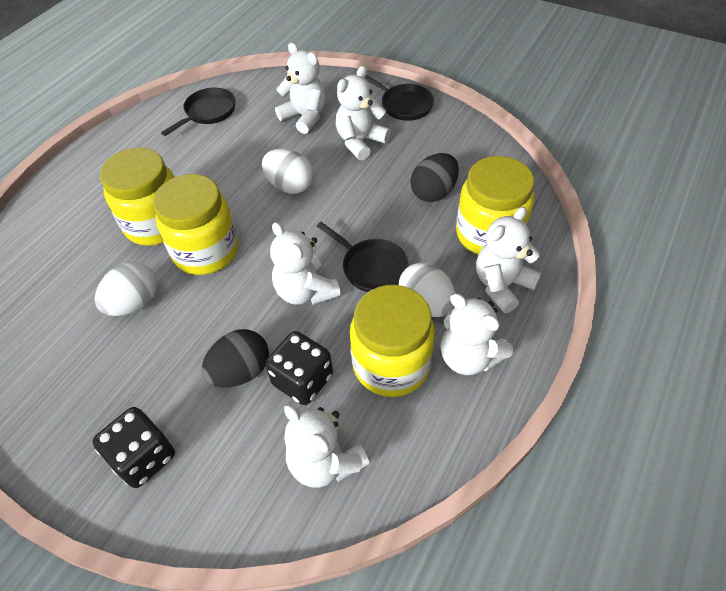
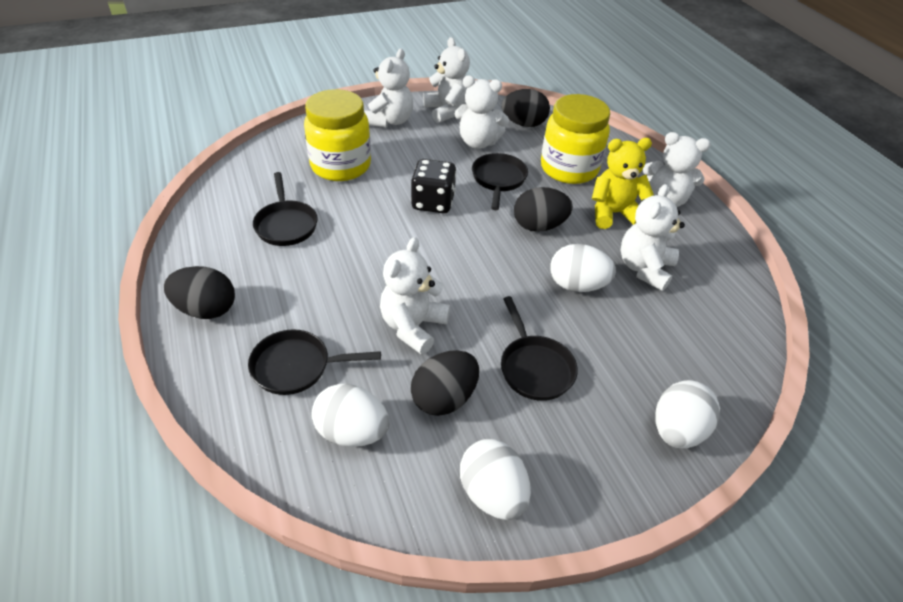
black dice: [93,407,175,488] [265,331,333,405] = 2 -> [411,159,457,213] = 1
black egg: [202,329,269,387] [410,153,459,202] = 2 -> [164,266,235,319] [411,350,479,416] [502,89,550,127] [514,187,573,232] = 4
black pan: [161,88,236,136] [316,222,408,292] [365,75,434,121] = 3 -> [248,329,381,395] [253,172,318,246] [472,153,528,210] [501,296,578,401] = 4
white egg: [95,262,157,316] [262,149,313,194] [399,262,456,317] = 3 -> [311,384,389,447] [460,439,531,520] [550,244,616,292] [655,380,720,448] = 4
yellow jar: [100,148,175,246] [153,174,239,275] [350,285,435,397] [456,156,534,255] = 4 -> [304,89,371,181] [541,94,610,184] = 2
yellow teddy bear: none = 0 -> [592,138,654,229] = 1

